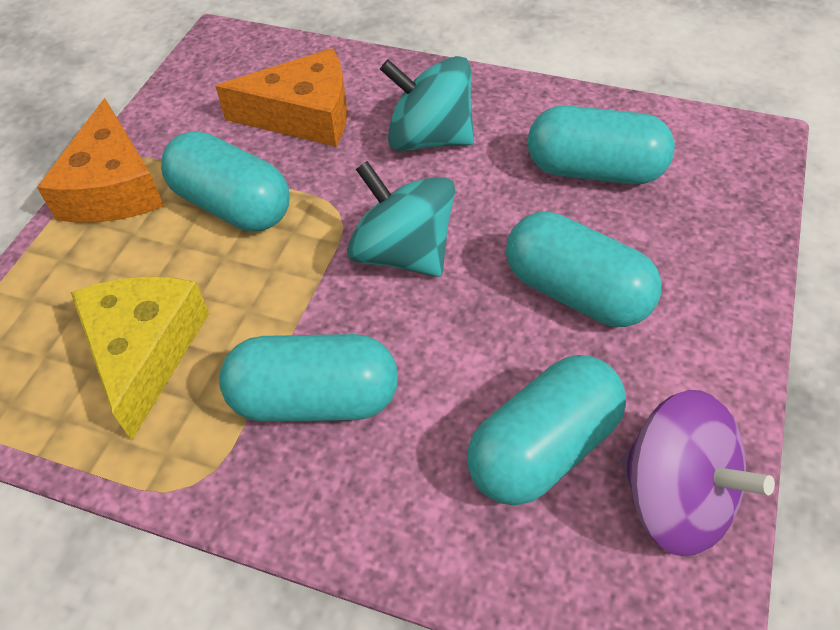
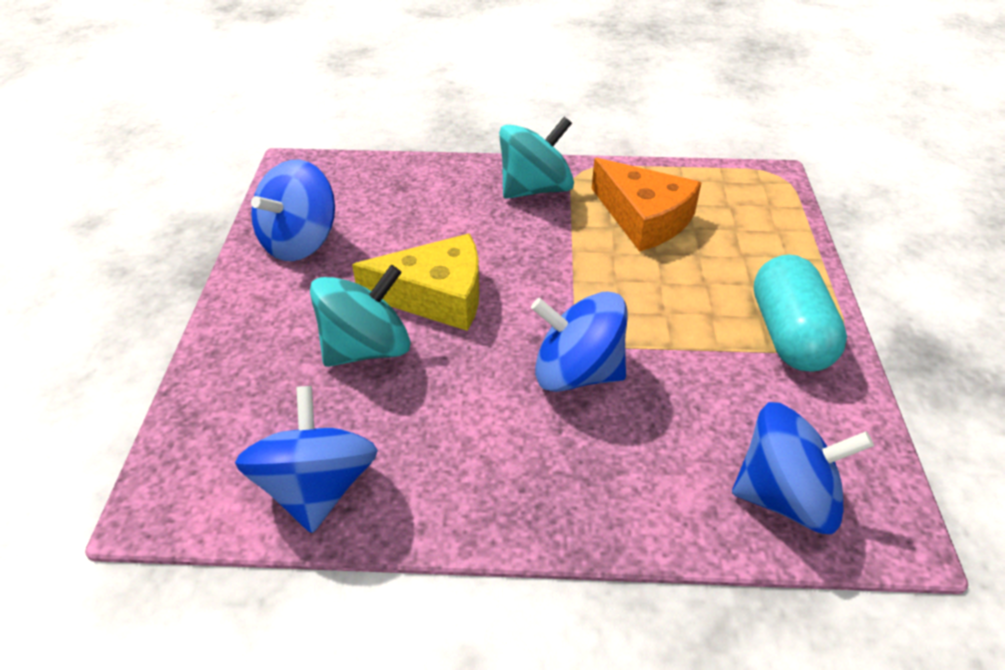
blue spinning top: none = 0 -> [235,386,378,533] [251,160,335,261] [531,292,628,392] [732,402,874,534] = 4
orange cheese: [37,98,164,223] [215,48,347,147] = 2 -> [592,158,702,252] = 1
purple spinning top: [620,390,775,557] = 1 -> none = 0
turquoise capsule: [161,131,290,231] [219,334,398,422] [467,355,626,505] [506,212,661,327] [528,105,675,184] = 5 -> [754,255,847,372] = 1

